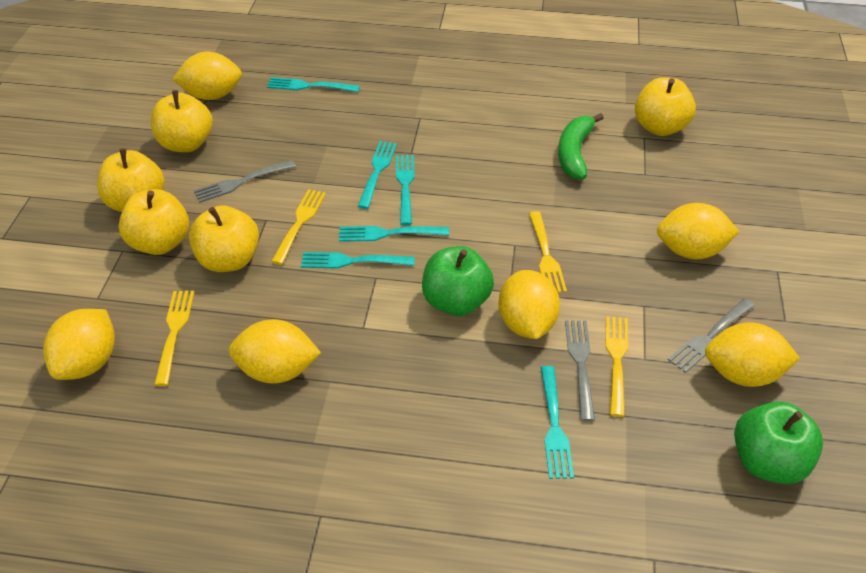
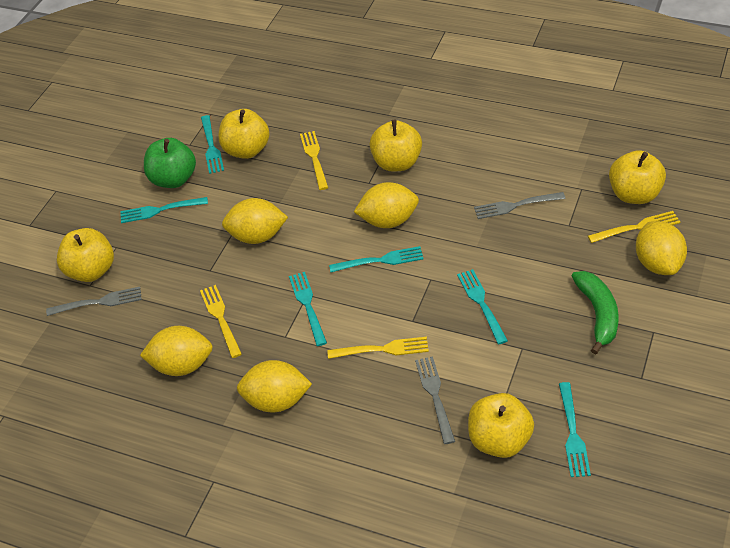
green apple: [422,246,494,316] [734,401,823,484] = 2 -> [144,138,196,188] = 1
yellow lemon: [43,309,115,380] [172,52,242,100] [229,319,321,384] [498,270,560,339] [657,203,739,259] [705,322,800,387] = 6 -> [140,326,213,376] [222,198,288,244] [237,360,312,412] [354,182,419,228] [636,221,687,275] = 5

